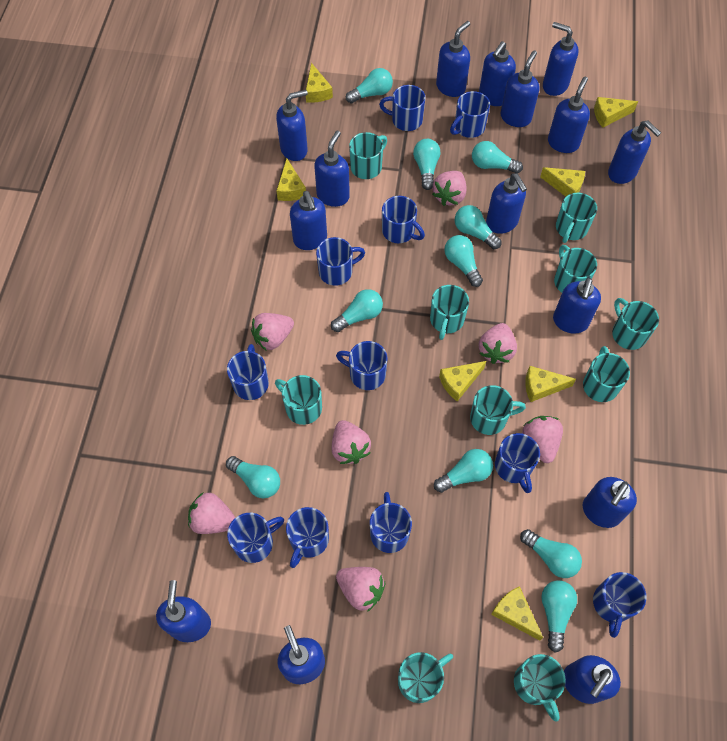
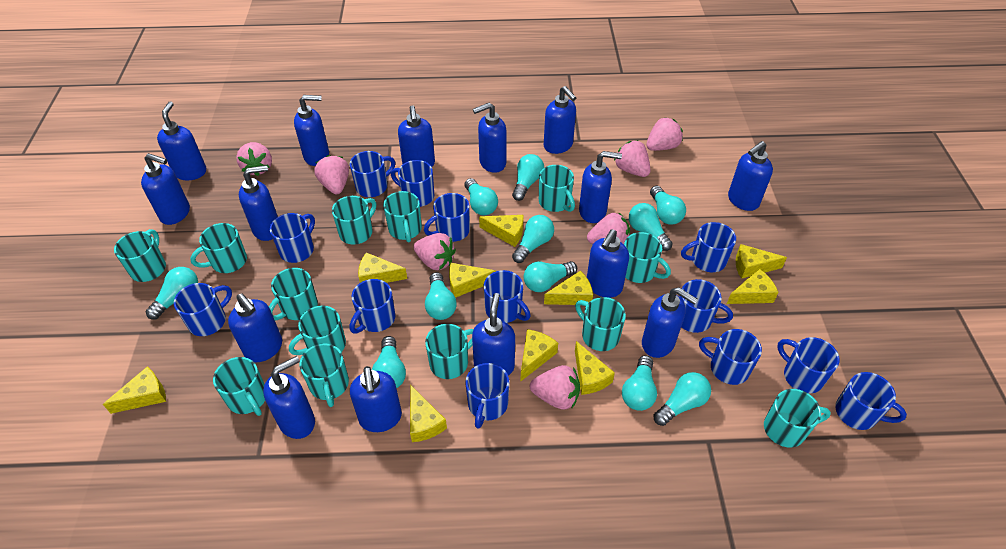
blue mug: [227,344,269,400] [227,513,284,563] [286,507,329,568] [316,237,365,286] [336,341,388,390] [370,492,412,553] [379,85,425,131] [382,196,425,243] [450,91,490,138] [495,433,540,493] [593,572,646,638] = 11 -> [174,283,232,336] [270,213,315,263] [350,151,395,197] [350,279,395,333] [391,160,434,207] [424,193,470,242] [465,363,509,429] [484,270,531,323] [679,279,733,333] [681,222,736,272] [699,329,762,385] [777,337,840,394] [835,372,907,430] = 13
turquoise light bulb: [226,456,280,499] [331,289,383,332] [346,68,393,103] [413,139,440,190] [434,449,493,493] [444,235,483,287] [455,205,502,249] [472,141,523,173] [520,529,582,578] [541,580,577,652] = 10 -> [146,267,198,319] [372,336,406,388] [425,272,457,320] [465,178,498,215] [512,154,544,201] [512,215,554,263] [524,261,577,292] [622,355,657,411] [629,203,673,251] [650,186,686,225] [653,372,711,426] = 11
turquoise mug: [275,375,322,425] [349,132,387,179] [398,652,453,703] [430,285,469,340] [470,385,526,435] [514,654,566,722] [554,245,597,293] [556,193,597,243] [583,346,630,402] [612,298,659,350] = 10 -> [114,229,166,282] [190,223,247,273] [213,357,265,416] [269,268,318,320] [289,306,346,355] [300,343,349,407] [332,196,376,245] [383,191,422,242] [425,324,474,379] [539,165,575,212] [575,297,626,351] [624,232,671,283] [764,389,831,447] = 13
yellow cheese: [277,159,306,201] [306,63,333,103] [439,361,486,401] [491,586,543,641] [525,366,576,402] [540,167,585,197] [594,97,638,128] = 7 -> [103,366,166,414] [358,253,407,283] [410,386,447,442] [449,263,496,298] [479,215,523,247] [520,329,558,382] [544,271,593,305] [575,341,615,395] [727,269,779,304] [736,244,787,279] = 10

